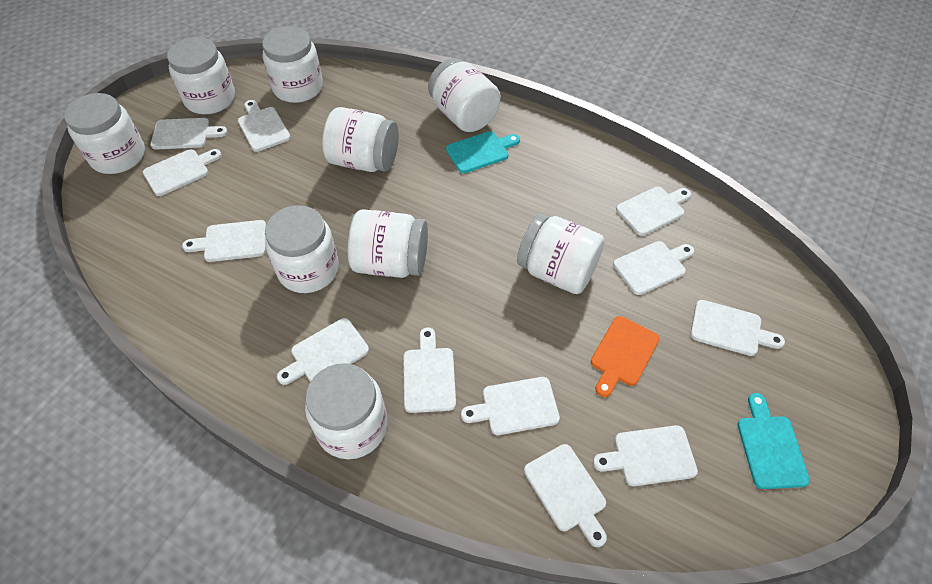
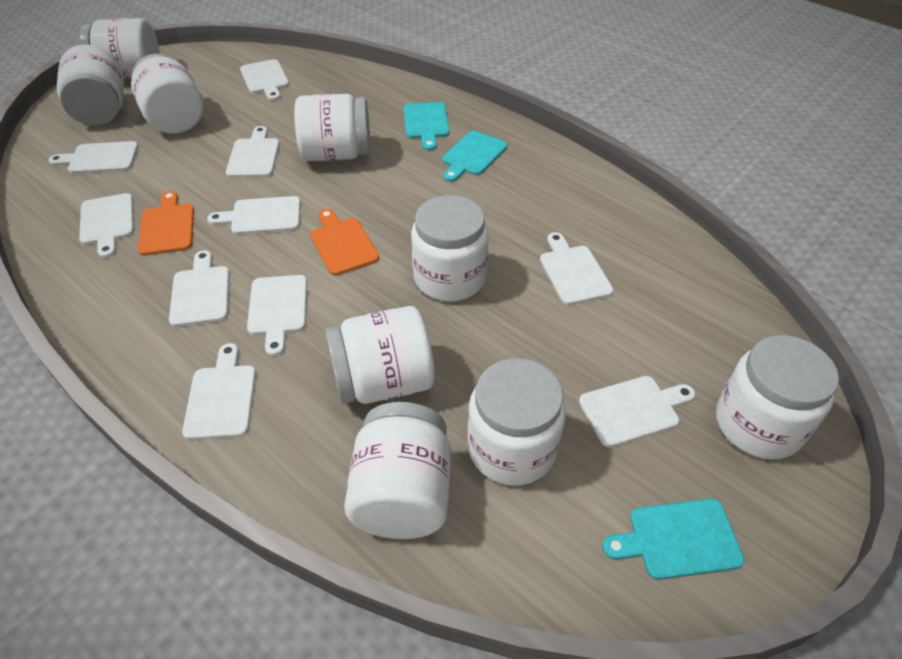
orange cutting board: [591,316,660,397] = 1 -> [138,191,194,256] [310,209,379,276] = 2
turquoise cutting board: [446,131,520,173] [737,393,810,489] = 2 -> [404,102,449,151] [443,131,507,182] [602,499,744,580] = 3
white cutting board: [143,149,222,196] [150,118,228,149] [182,220,266,262] [238,100,291,152] [277,318,369,385] [403,327,456,413] [461,377,560,435] [524,444,607,547] [593,425,698,486] [613,241,694,295] [616,187,691,236] [690,300,785,356] = 12 -> [48,141,139,174] [79,193,134,258] [169,250,230,327] [182,343,256,440] [207,196,301,235] [226,126,280,178] [240,59,289,101] [247,275,307,356] [540,232,614,305] [579,376,695,448] = 10

